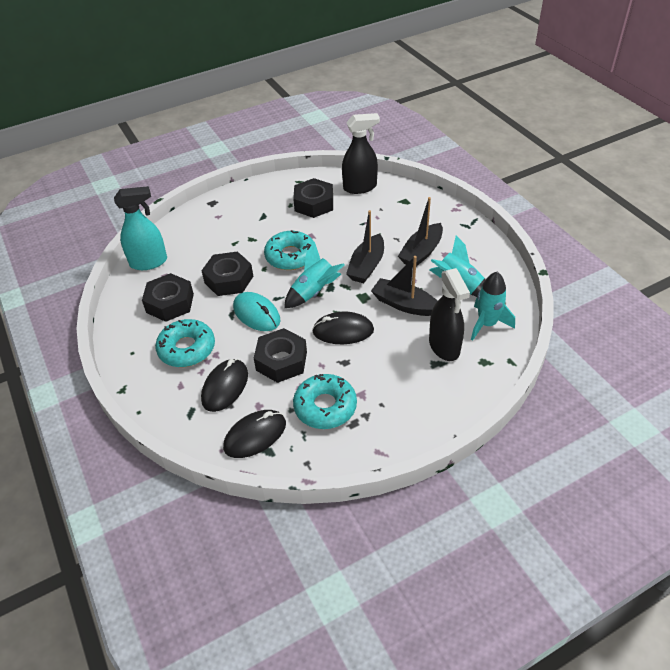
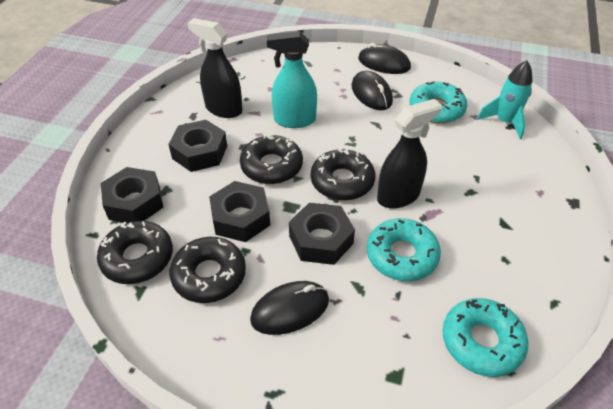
black boat: [346,210,384,283] [371,256,437,316] [398,197,443,266] = 3 -> none = 0
black donut: none = 0 -> [97,221,173,284] [170,237,246,303] [240,134,303,184] [311,147,375,201] = 4
turquoise mouse: [233,292,280,331] = 1 -> none = 0
turquoise rocket: [284,242,345,308] [429,235,486,297] [471,272,515,341] = 3 -> [477,60,533,139] = 1

